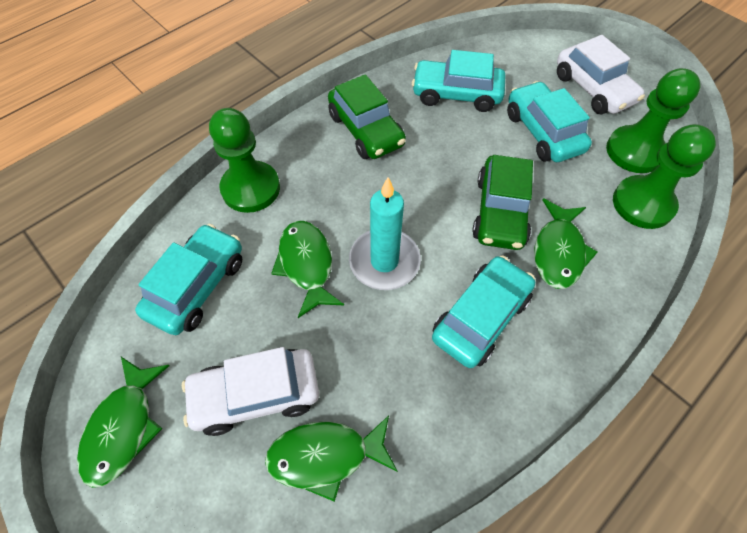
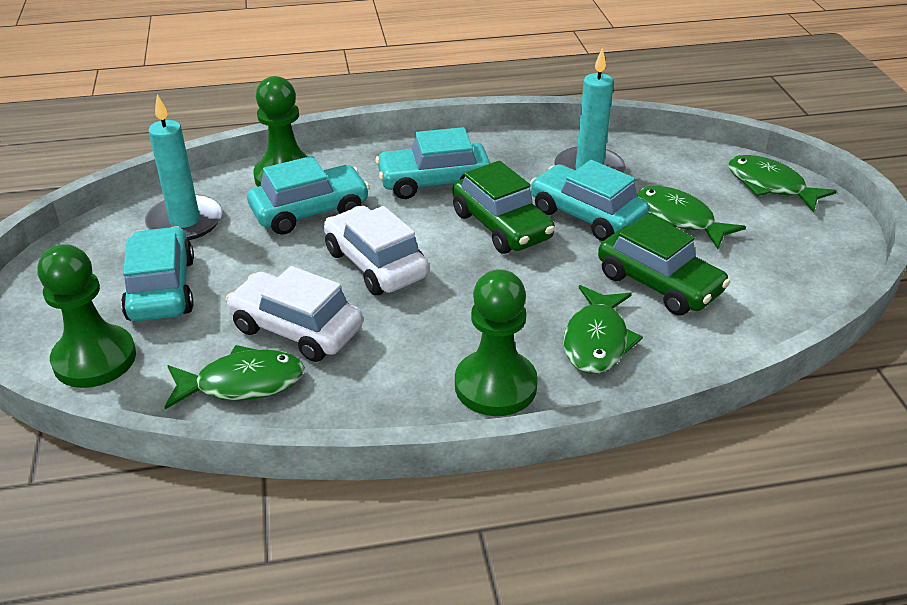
turquoise candle: [349,177,421,290] = 1 -> [145,95,223,240] [554,48,625,173] = 2

